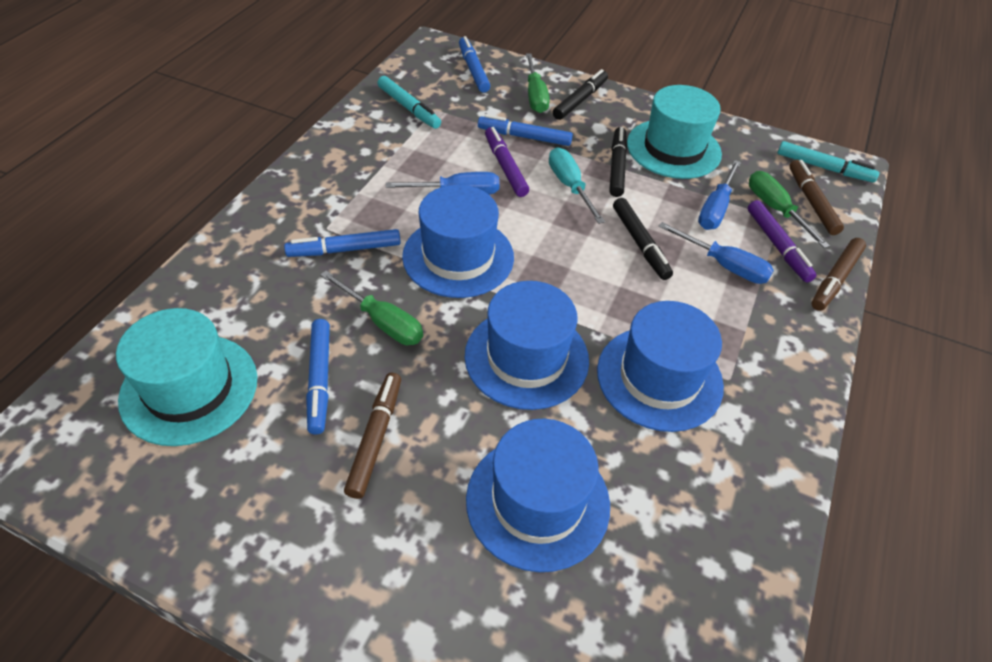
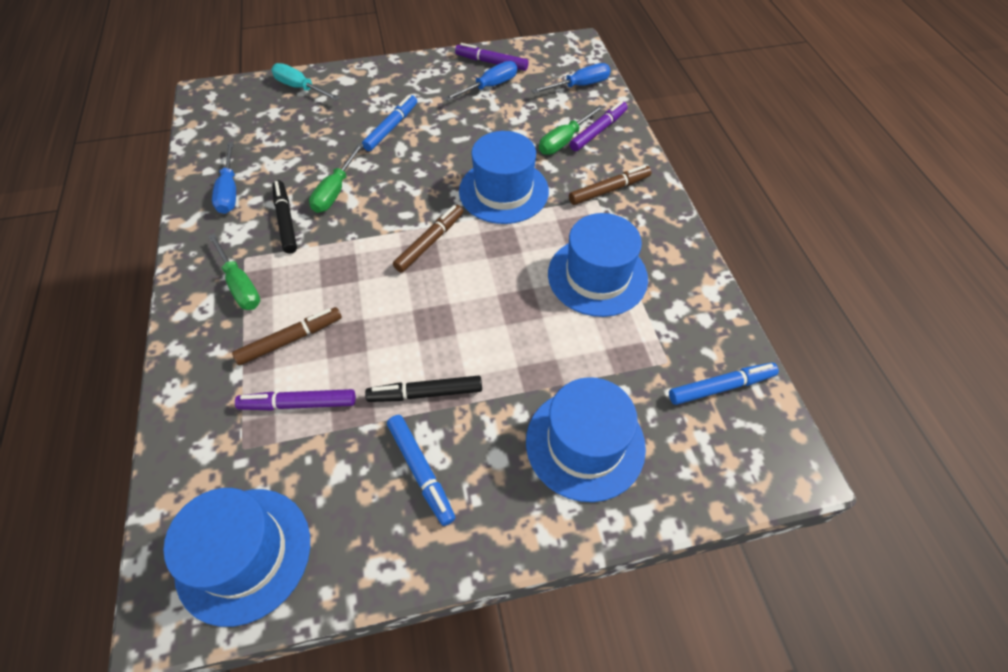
black marker: [553,69,608,120] [609,127,627,197] [613,198,673,280] = 3 -> [272,180,297,254] [365,376,482,402] = 2
blue marker: [284,229,401,257] [306,319,330,434] [459,36,490,93] [478,114,573,146] = 4 -> [362,95,417,151] [387,415,455,526] [669,363,779,405] = 3
purple marker: [485,127,529,197] [748,200,817,283] = 2 -> [235,389,356,410] [455,43,529,71] [570,101,628,151] = 3
turquoise hat: [116,308,257,446] [627,85,722,179] = 2 -> none = 0
turquoise marker: [377,76,441,129] [778,141,879,183] = 2 -> none = 0

